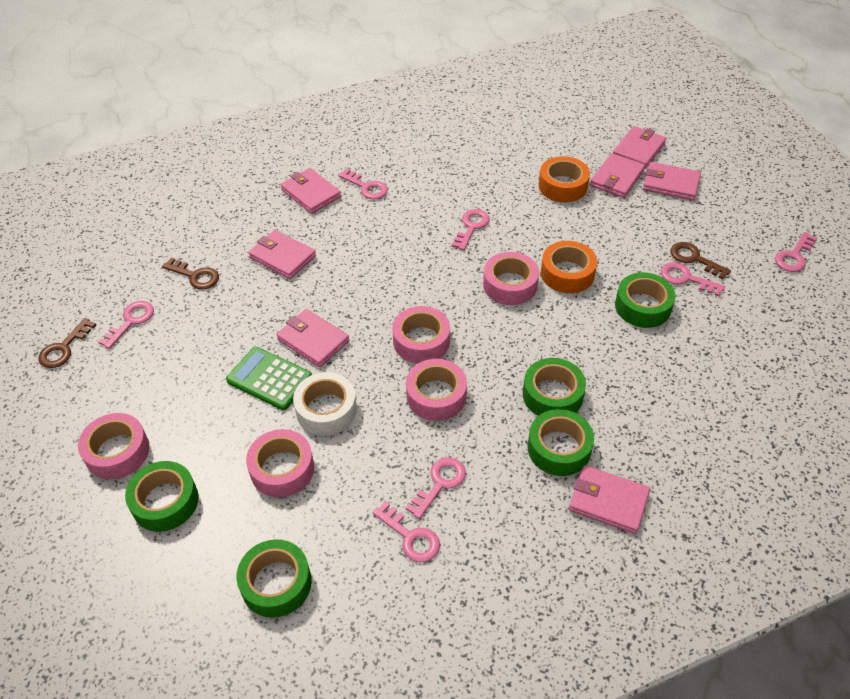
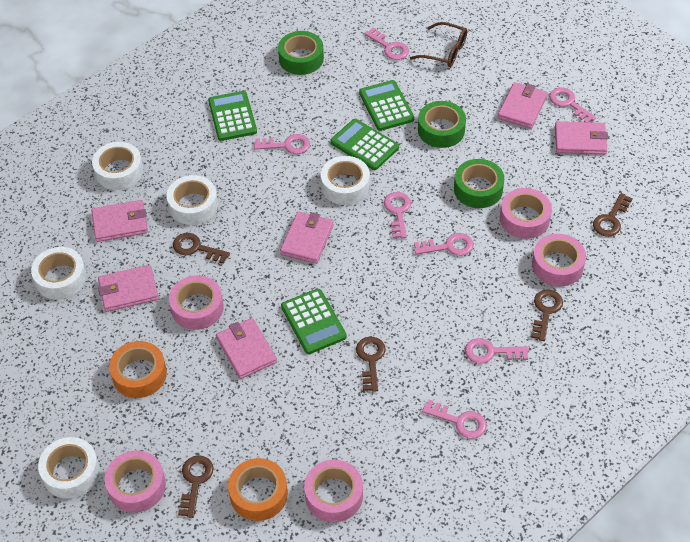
brown glasses: none = 0 -> [410,22,467,67] = 1
brown key: [38,318,96,368] [162,257,219,290] [670,242,731,280] = 3 -> [173,233,230,264] [178,455,214,518] [356,337,386,392] [531,290,563,341] [593,193,633,237] = 5
green calculator: [226,347,312,410] = 1 -> [208,91,257,141] [281,289,347,354] [331,119,399,170] [359,80,414,131] = 4
green tape: [125,461,199,532] [236,539,312,618] [523,358,586,416] [528,409,594,476] [615,272,676,328] = 5 -> [278,31,324,75] [418,101,466,148] [454,159,504,208] = 3
pink wallet: [248,230,316,279] [276,309,349,367] [281,168,341,214] [569,465,650,534] [590,153,645,198] [613,126,666,169] [643,162,701,200] = 7 -> [91,200,148,242] [98,265,159,312] [216,318,277,379] [280,211,334,264] [497,82,548,129] [555,121,608,155] = 6
white tape: [293,372,357,435] = 1 -> [31,247,87,300] [38,437,100,499] [92,142,143,190] [166,175,218,225] [321,156,370,205] = 5

